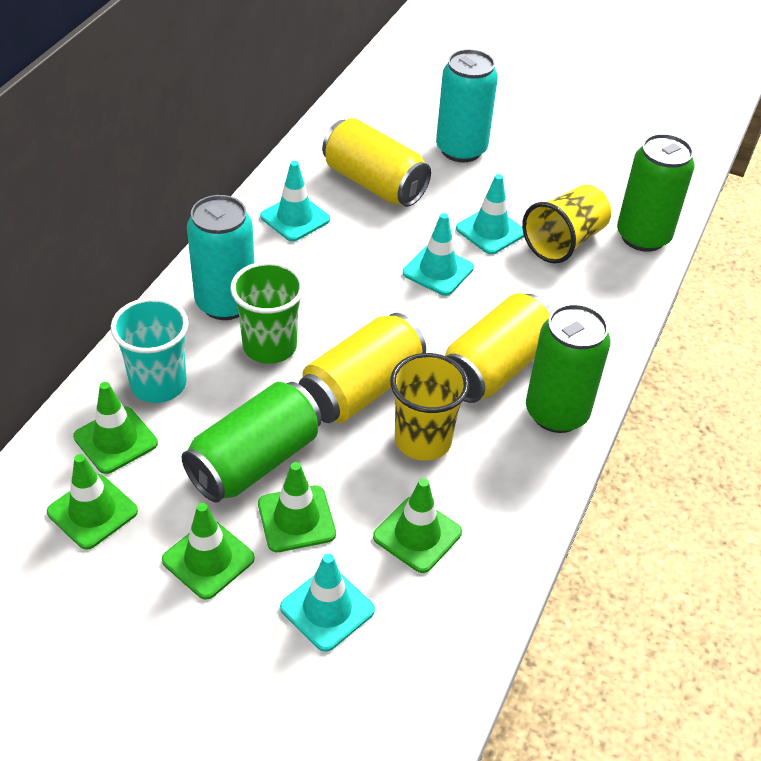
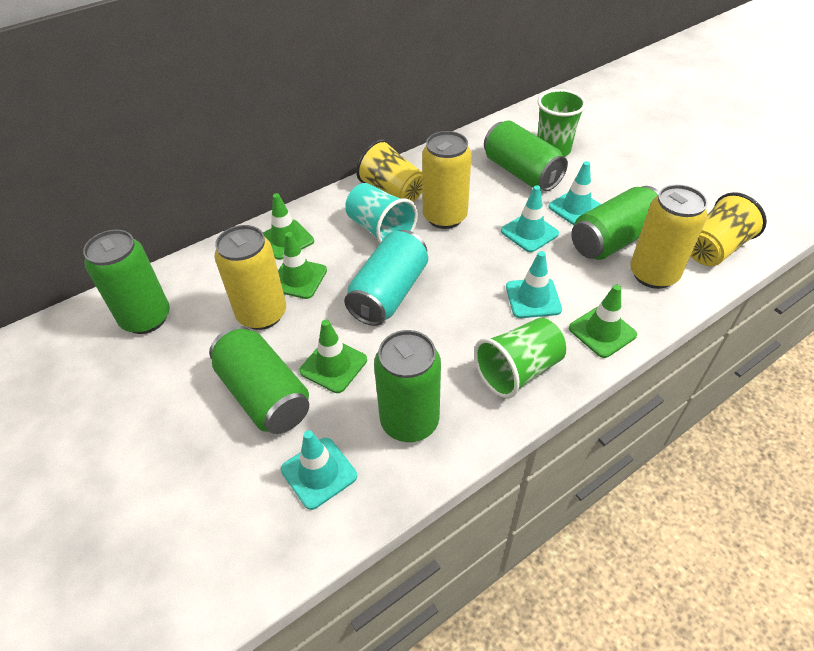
green can: [182,382,322,503] [526,304,610,433] [617,134,694,252] = 3 -> [83,230,170,334] [209,326,309,434] [374,330,441,442] [484,120,568,191] [571,186,659,260] = 5
green cup: [230,261,304,363] = 1 -> [474,318,566,398] [537,89,586,157] = 2
green traffic cone: [47,454,138,550] [73,382,158,474] [162,503,255,600] [258,462,336,552] [373,478,462,573] = 5 -> [263,193,314,260] [278,232,327,299] [299,320,367,393] [569,285,637,358] = 4
turquoise can: [187,195,254,320] [436,49,498,162] = 2 -> [344,230,428,326] = 1

